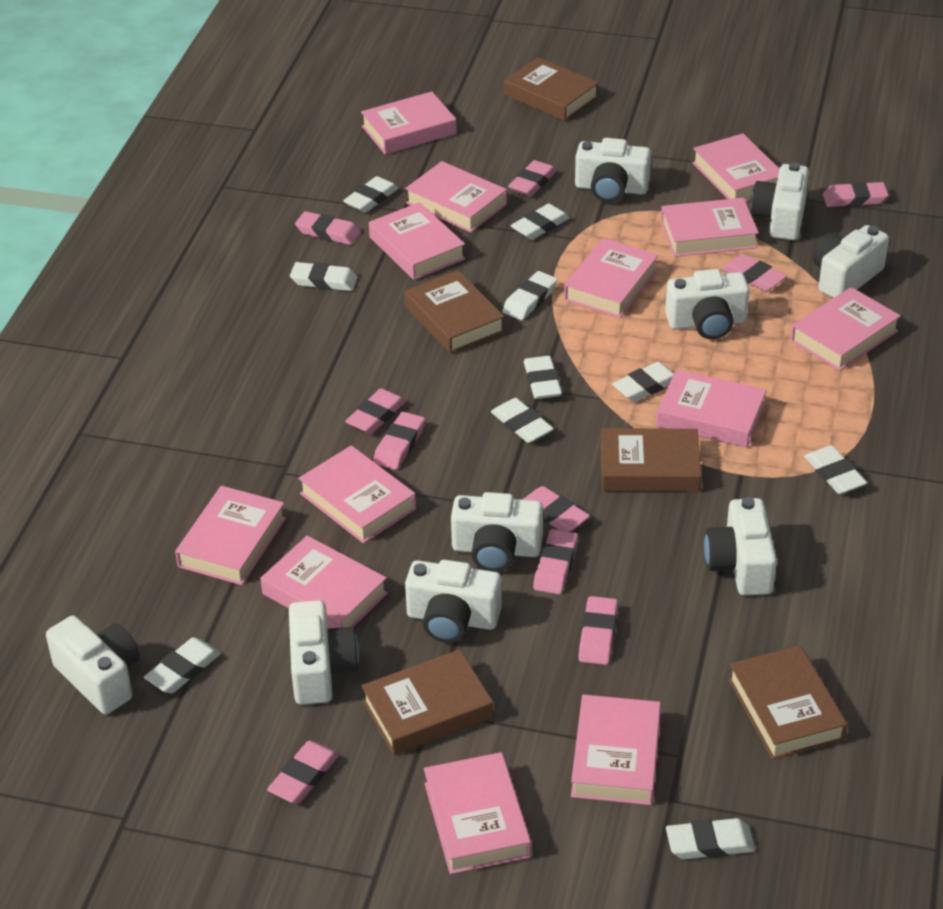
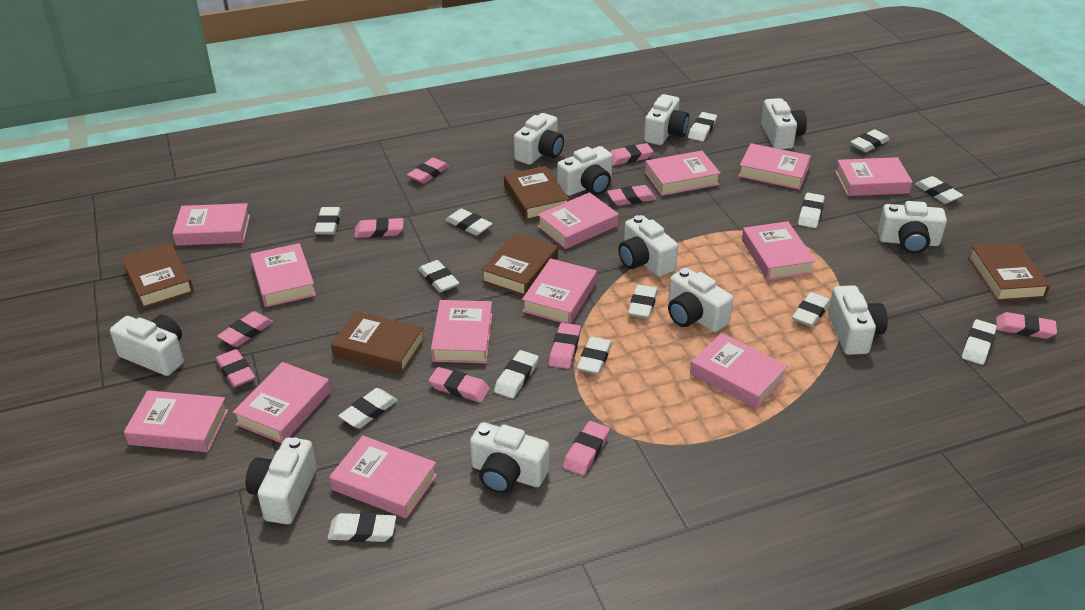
white camera: [46,616,140,714] [289,600,359,705] [405,560,502,643] [451,492,543,572] [575,138,651,202] [665,269,750,339] [704,497,777,596] [751,162,809,240] [813,225,889,298] = 9 -> [110,315,184,376] [246,437,317,524] [470,422,549,494] [514,113,564,165] [557,146,613,196] [618,215,678,277] [644,94,689,145] [668,268,733,332] [761,98,807,149] [828,285,888,355] [878,201,947,254] = 11
white eraser: [144,637,221,693] [290,262,358,291] [343,176,399,213] [491,398,554,443] [502,271,558,320] [511,204,570,240] [524,356,562,399] [612,362,674,402] [666,818,755,859] [804,445,867,494] = 10 -> [314,207,341,235] [328,512,396,542] [338,388,397,428] [418,260,459,292] [445,208,493,236] [494,350,538,399] [577,336,612,374] [628,284,658,318] [688,112,717,142] [792,292,830,327] [798,193,825,228] [851,129,890,152] [915,176,963,204] [962,319,997,365] = 14

